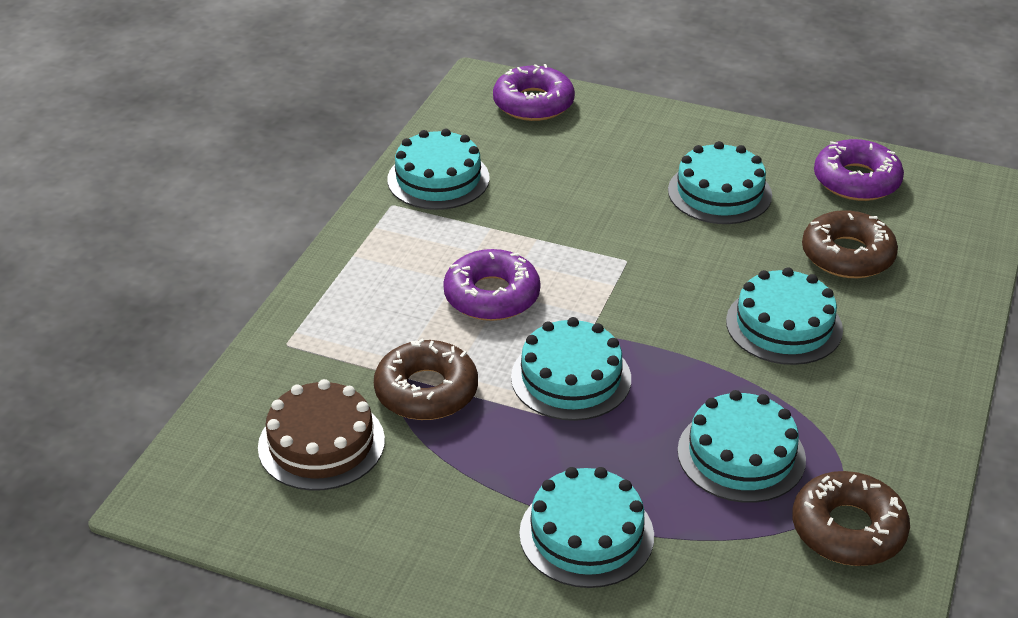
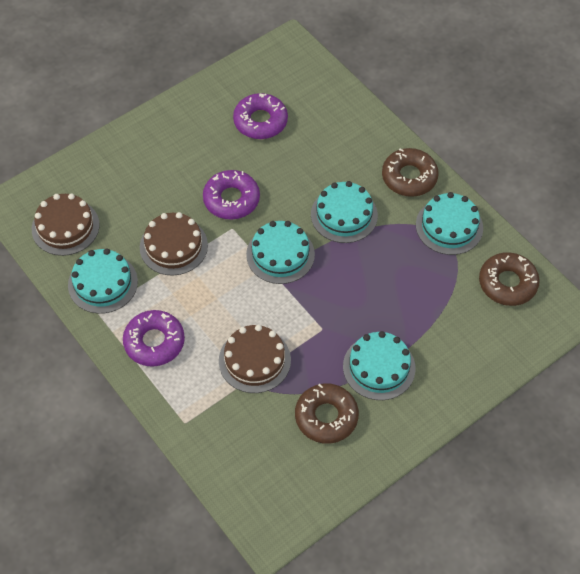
brown cake: [258,379,385,491] = 1 -> [32,193,100,256] [140,212,208,275] [219,325,291,393] = 3
turquoise cake: [387,129,490,210] [511,317,631,421] [519,467,654,588] [668,141,772,224] [677,390,806,503] [726,267,843,365] = 6 -> [68,248,138,314] [246,221,315,284] [311,181,378,243] [343,331,416,400] [416,192,483,255] = 5

